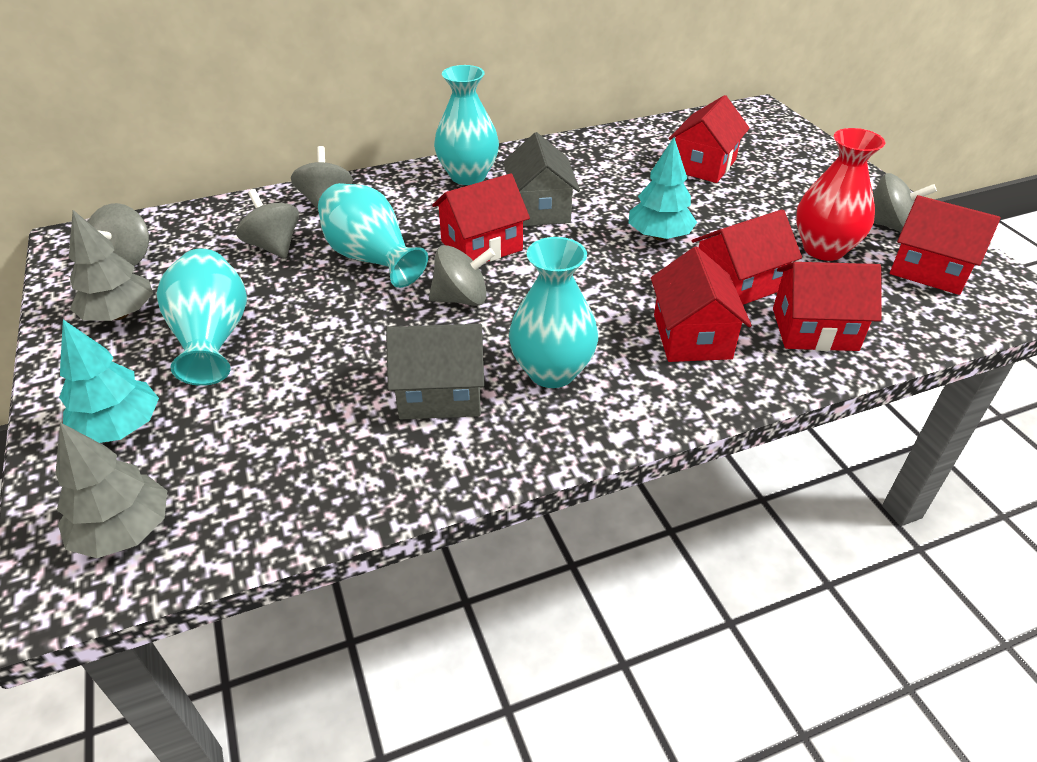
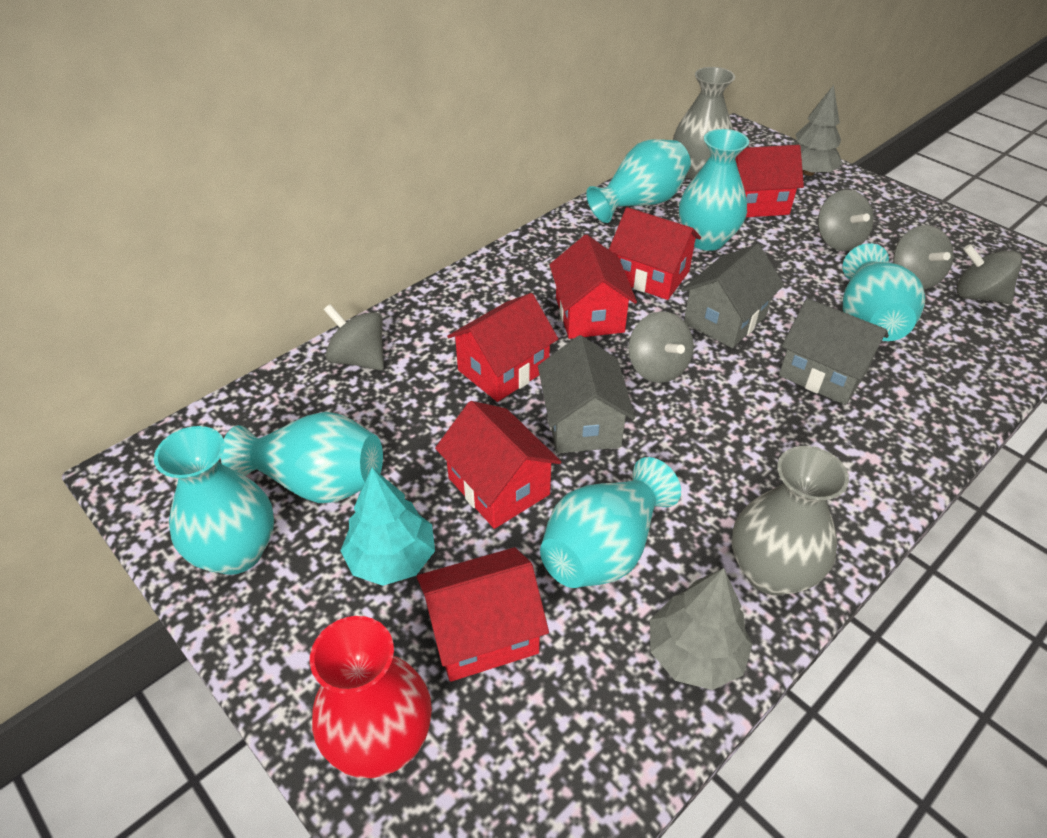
grey house: [386,324,484,419] [503,132,580,226] = 2 -> [538,335,635,454] [681,244,784,348] [779,298,889,405] = 3
grey vase: none = 0 -> [673,67,735,179] [732,446,849,595] = 2
turquoise tree: [59,319,159,443] [628,137,697,240] = 2 -> [341,468,435,586] = 1
turquoise vase: [157,249,247,386] [318,183,428,288] [434,65,499,185] [509,237,598,388] = 4 -> [154,426,274,575] [221,412,383,503] [540,457,681,588] [586,139,691,223] [679,129,749,251] [843,243,925,341] = 6

